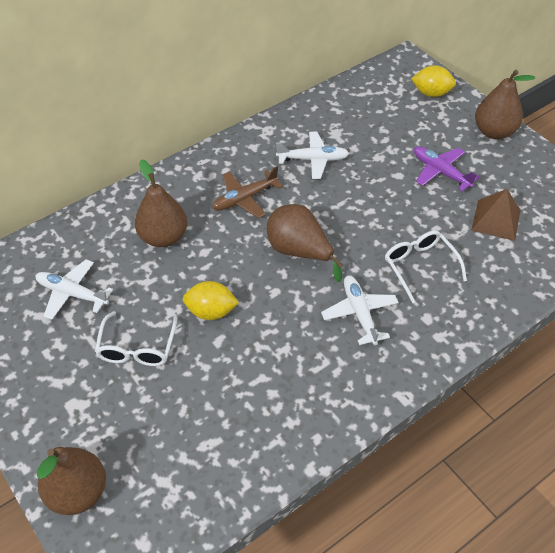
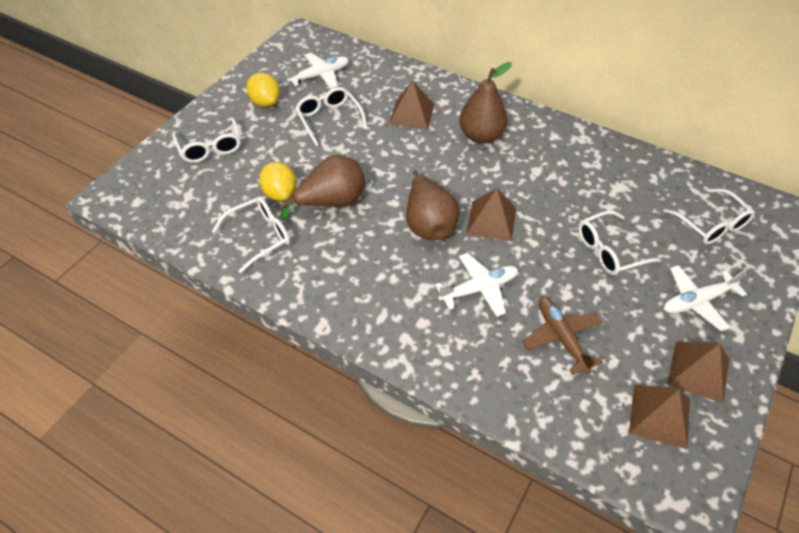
brown pear: [37,447,106,515] [135,159,187,247] [267,204,343,282] [475,70,535,139] = 4 -> [279,155,365,221] [406,170,460,241] [459,62,512,143] = 3
brown pyramid: [471,189,521,241] = 1 -> [389,80,435,130] [466,188,516,242] [629,385,690,449] [667,342,729,404] = 4
purple plane: [414,146,479,191] = 1 -> none = 0
white glasses: [95,311,177,366] [385,230,467,303] = 2 -> [172,117,241,163] [212,197,290,273] [295,87,368,146] [578,210,661,275] [663,189,755,244] = 5

